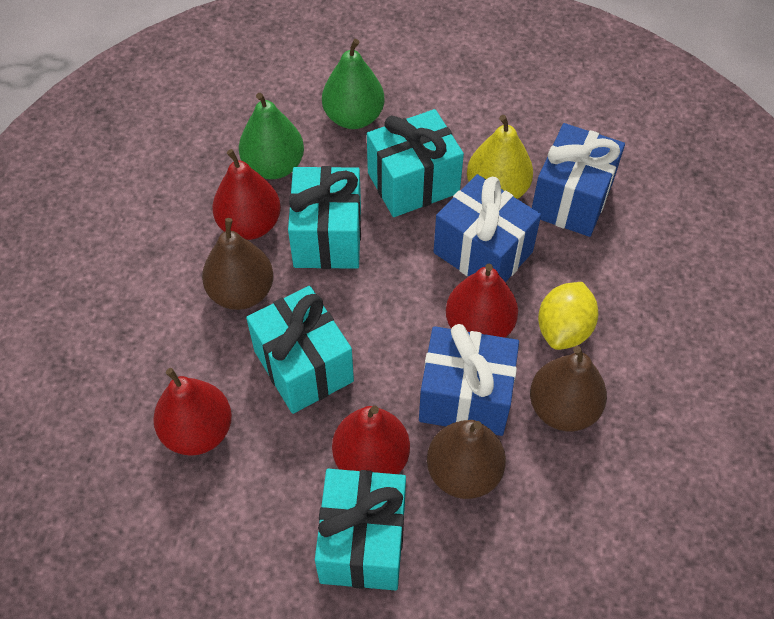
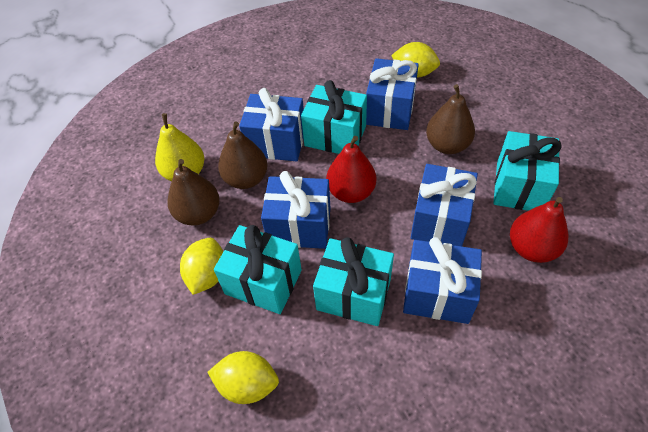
blue gift: [419,324,519,436] [434,174,541,282] [532,123,625,237] = 3 -> [239,88,304,162] [261,171,331,249] [366,58,419,130] [403,237,482,324] [411,164,478,246] = 5
green pear: [239,93,304,179] [322,39,384,129] = 2 -> none = 0
red pear: [153,368,232,456] [212,149,281,240] [332,405,410,474] [446,263,518,338] = 4 -> [326,136,376,203] [510,197,568,263] = 2
yellow lemon: [538,282,598,350] = 1 -> [180,238,223,295] [208,351,279,404] [391,42,440,77] = 3

